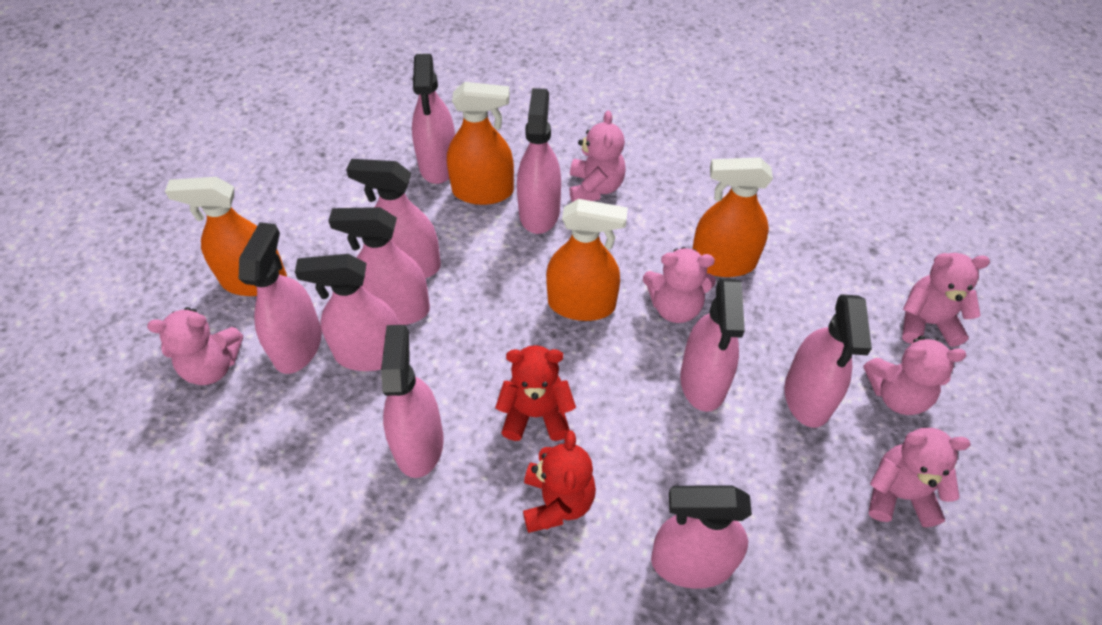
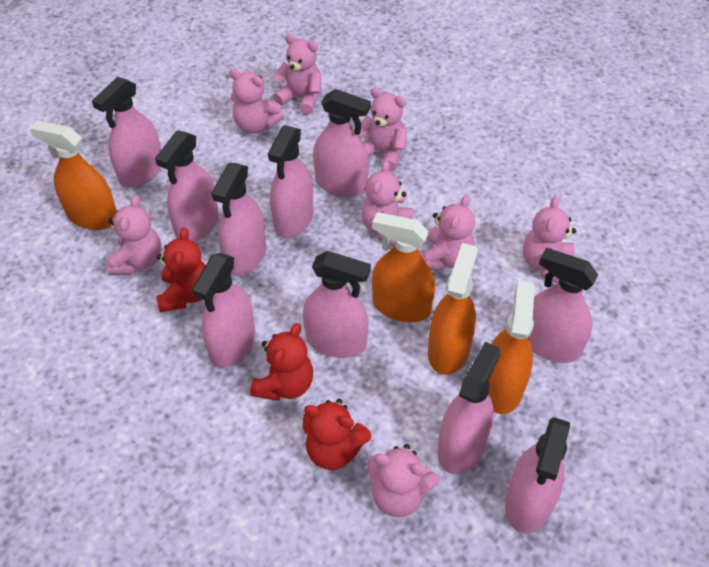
pink teddy bear: [147,307,243,385] [569,110,626,202] [643,247,716,323] [864,336,967,415] [869,428,971,527] [902,253,990,347] = 6 -> [107,195,162,275] [229,69,284,134] [273,34,321,115] [359,88,407,171] [361,161,413,247] [366,444,439,517] [419,195,475,271] [523,196,576,283] = 8
red teddy bear: [495,345,576,441] [523,430,596,533] = 2 -> [157,227,206,312] [250,323,313,401] [303,399,372,470] = 3

